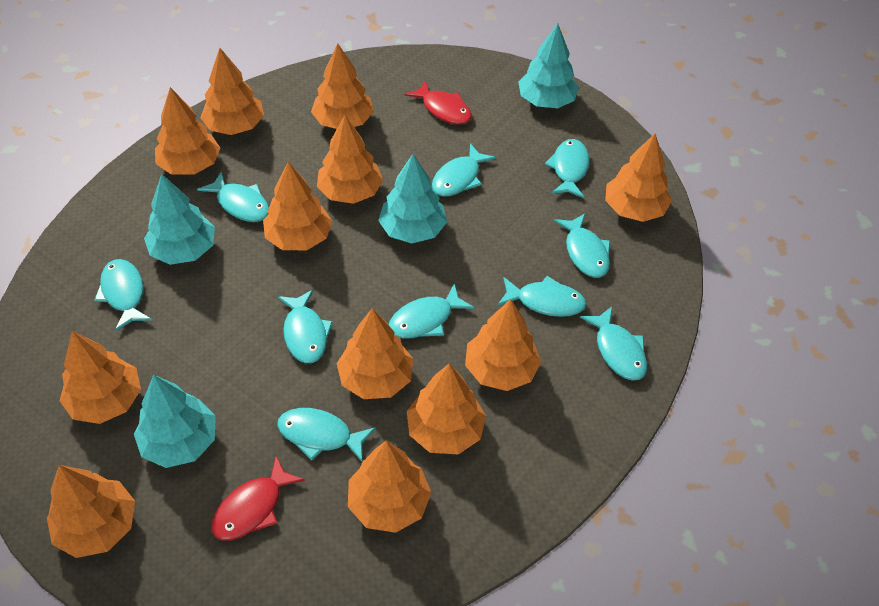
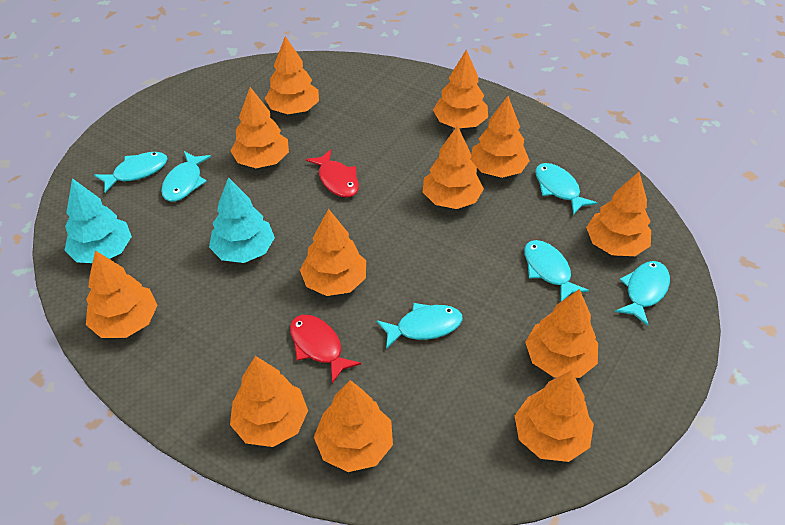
turquoise fish: [94,259,152,332] [197,171,269,222] [277,408,375,462] [278,290,333,363] [389,283,474,339] [432,144,496,197] [498,276,587,317] [545,139,590,198] [554,213,610,278] [580,306,647,381] = 10 -> [94,152,168,193] [161,151,211,202] [377,303,463,349] [524,240,589,301] [535,163,597,215] [615,261,670,326] = 6
turquoise tree: [134,375,216,468] [144,174,215,265] [378,154,447,243] [518,23,579,108] = 4 -> [64,178,132,263] [209,177,275,263] = 2

